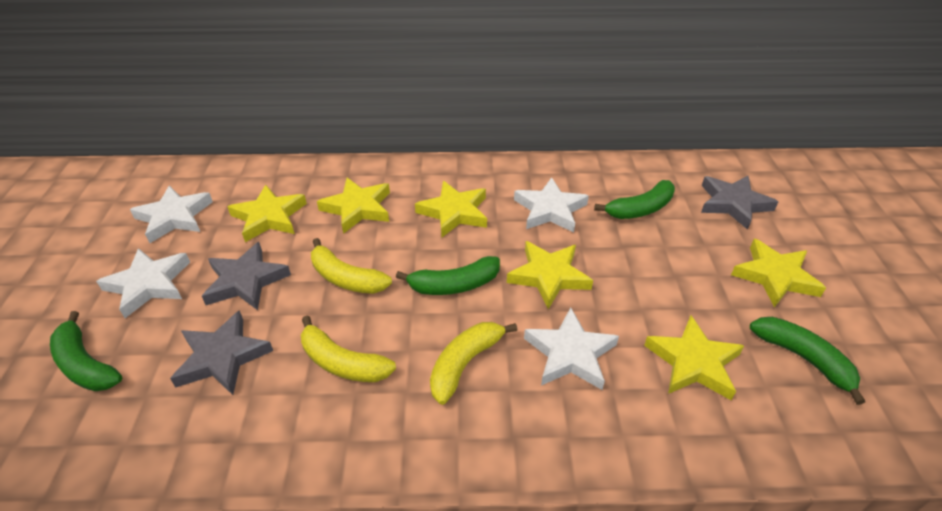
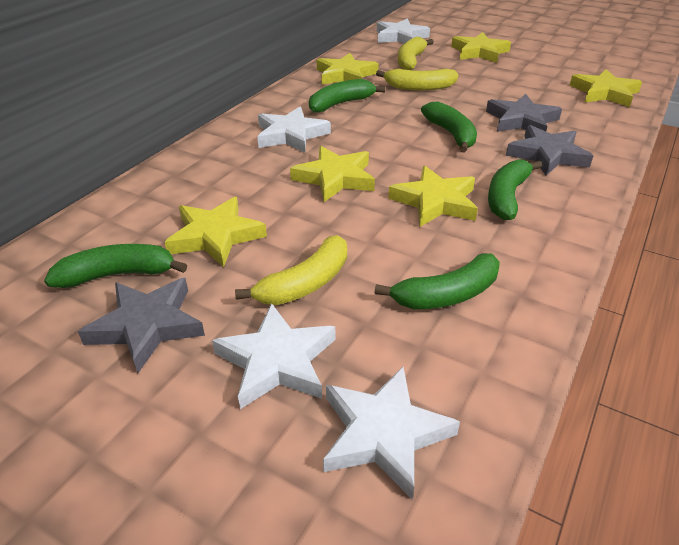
green banana: [50,311,122,391] [396,256,500,295] [594,180,675,219] [750,317,865,405] = 4 -> [44,244,187,288] [309,79,385,113] [374,253,500,309] [421,101,477,153] [488,159,542,220] = 5

